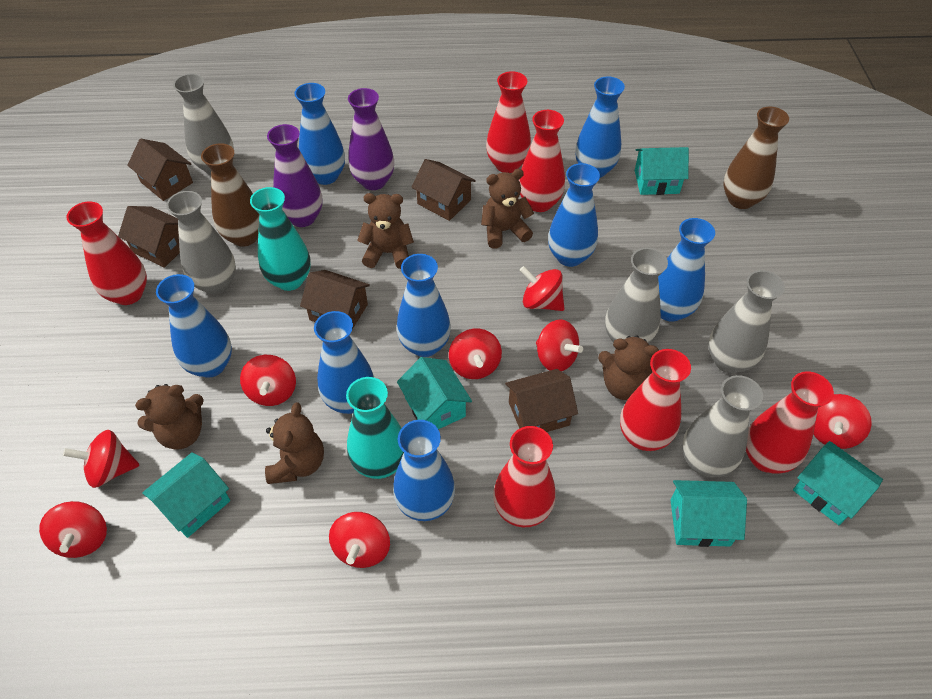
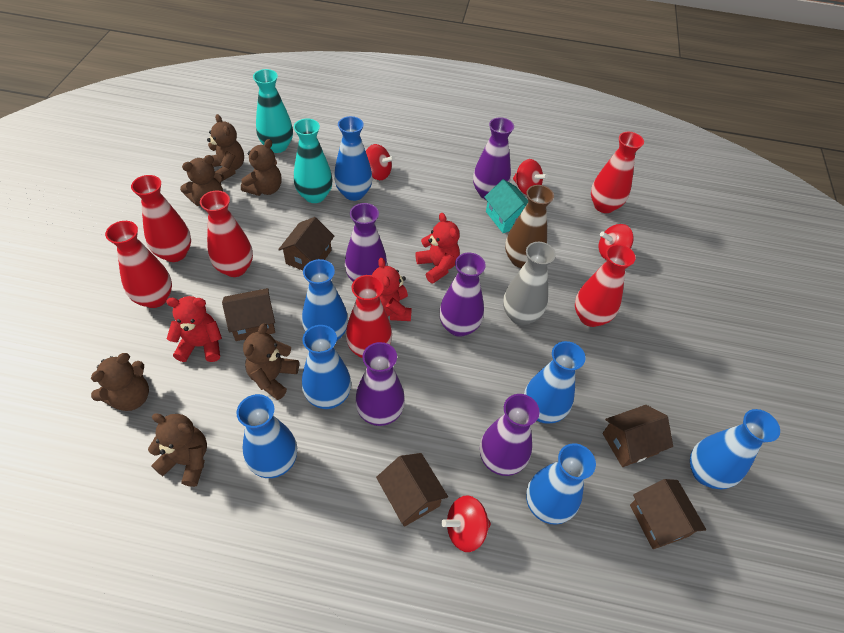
blue vase: [156,274,232,378] [295,83,345,185] [314,311,374,414] [393,420,455,521] [397,254,451,357] [548,163,600,267] [575,76,625,178] [658,218,715,322] = 8 -> [237,394,297,478] [302,259,348,340] [302,325,351,409] [334,116,372,201] [524,341,586,424] [526,443,596,525] [690,409,780,489] = 7
brown teddy bear: [135,384,204,450] [265,402,324,484] [357,193,414,269] [481,169,534,248] [598,335,659,400] = 5 -> [91,353,149,411] [148,413,207,487] [180,155,224,206] [207,114,244,181] [241,139,282,196] [243,323,299,400] = 6
brown vase: [201,143,260,247] [723,107,789,209] = 2 -> [505,185,554,268] = 1
grey vase: [166,191,236,294] [173,74,234,175] [605,247,668,344] [682,375,763,478] [708,270,785,373] = 5 -> [503,242,556,325] = 1
purple vase: [267,124,323,227] [348,88,394,190] = 2 -> [345,203,387,282] [355,342,405,426] [439,253,486,337] [473,117,514,200] [480,394,540,476] = 5
red spinning top: [39,501,107,558] [63,430,140,488] [240,355,296,406] [329,512,390,568] [449,328,502,379] [519,266,565,311] [536,319,583,372] [813,394,872,449] = 8 -> [366,144,395,180] [441,495,491,552] [513,159,548,195] [599,224,634,259] = 4
red teddy bear: none = 0 -> [166,296,222,362] [372,258,412,321] [416,213,460,283] = 3
turquoise house: [142,452,230,538] [397,357,472,429] [635,147,689,195] [670,480,747,547] [793,441,883,525] = 5 -> [484,179,528,233] = 1

